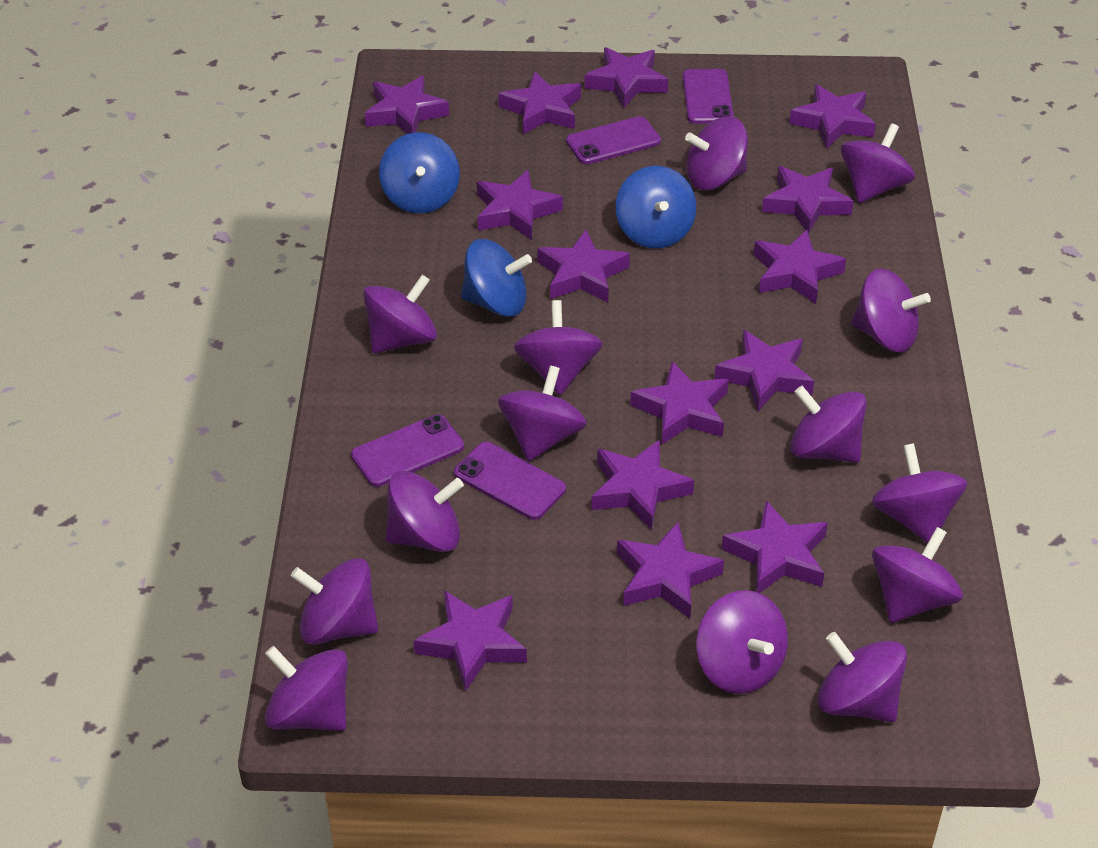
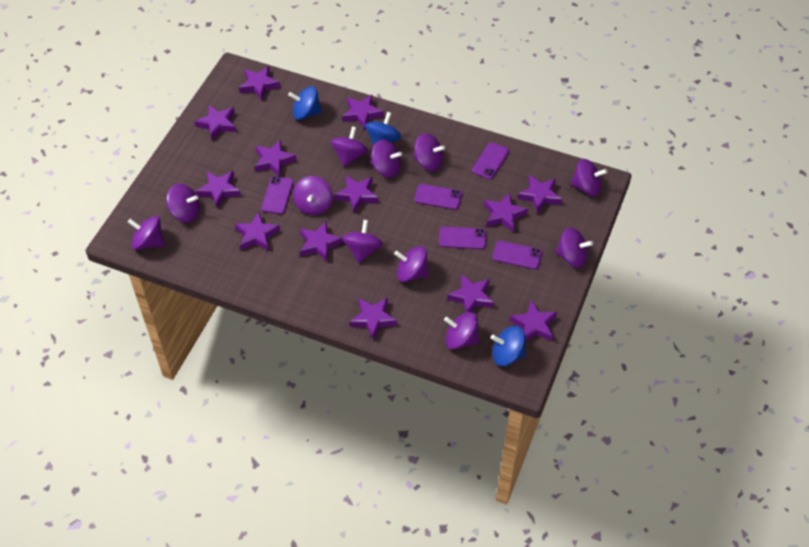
purple phone: [351,414,464,487] [454,442,566,520] [566,116,661,164] [683,69,734,124] = 4 -> [261,176,294,214] [414,184,462,210] [439,226,486,249] [472,142,509,180] [492,241,542,269] = 5
purple spinning top: [265,646,348,731] [291,558,378,645] [363,275,437,353] [386,471,464,552] [498,365,587,461] [514,300,603,395] [685,116,748,190] [696,590,788,694] [790,386,867,463] [817,632,907,722] [841,123,915,203] [851,269,931,353] [872,443,968,543] [872,527,963,623] = 14 -> [128,216,164,250] [166,184,200,223] [293,176,333,215] [331,126,368,167] [342,220,383,263] [371,140,402,178] [394,246,429,282] [413,133,445,171] [444,312,479,350] [555,227,593,268] [571,159,607,196] = 11
purple star: [365,76,449,134] [413,590,527,692] [477,170,563,240] [498,71,581,134] [537,230,630,302] [585,47,668,108] [591,439,694,530] [617,522,724,619] [630,361,729,444] [714,330,814,411] [721,500,828,593] [754,230,846,304] [762,166,854,234] [789,84,876,149] = 14 -> [194,105,236,140] [196,171,241,208] [235,212,280,251] [239,66,280,100] [254,140,297,177] [300,221,343,262] [334,175,378,213] [342,95,384,130] [349,297,397,340] [447,274,494,312] [484,192,528,233] [510,300,557,342] [517,175,562,214] = 13

